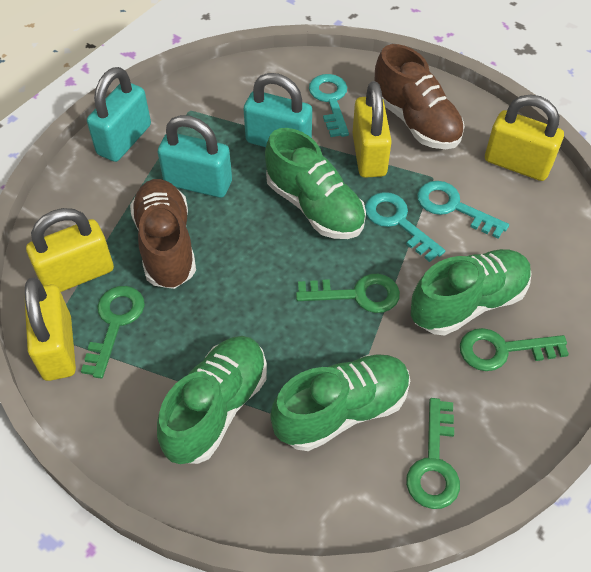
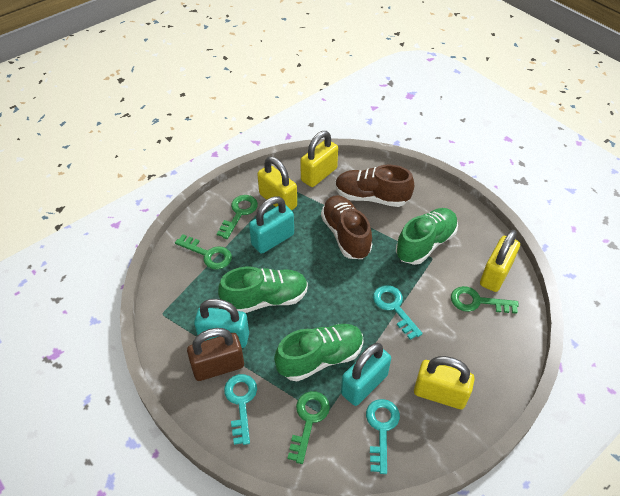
brown padlock: none = 0 -> [187,328,244,381] = 1
green shoe: [157,336,267,464] [265,128,366,239] [270,354,410,451] [411,249,532,336] = 4 -> [218,267,308,313] [274,324,364,382] [396,208,458,265] = 3

